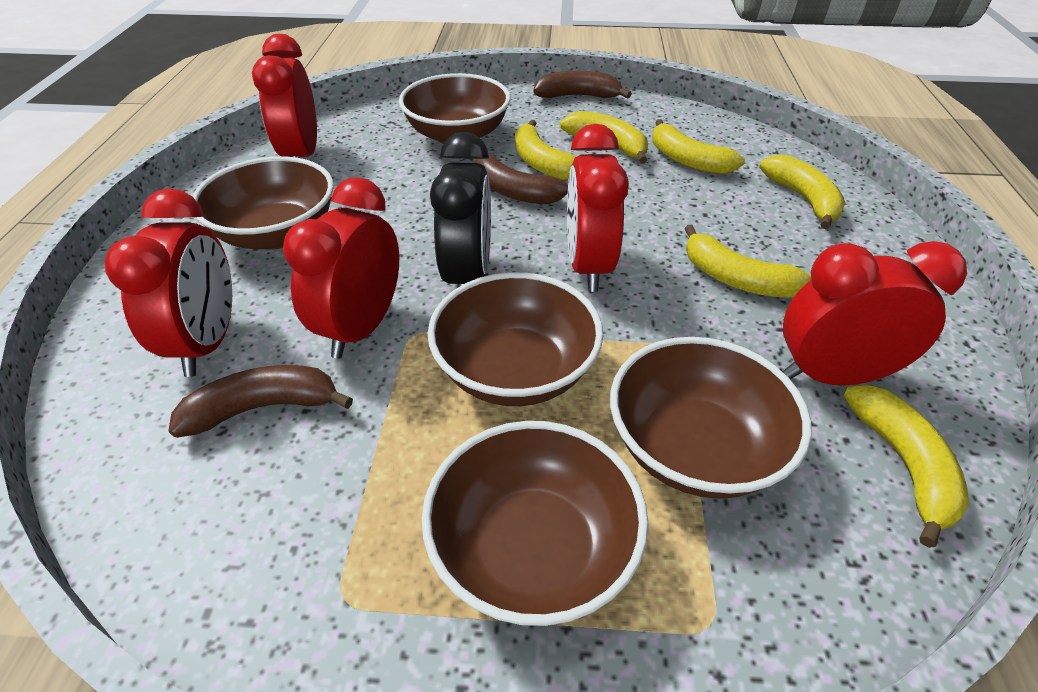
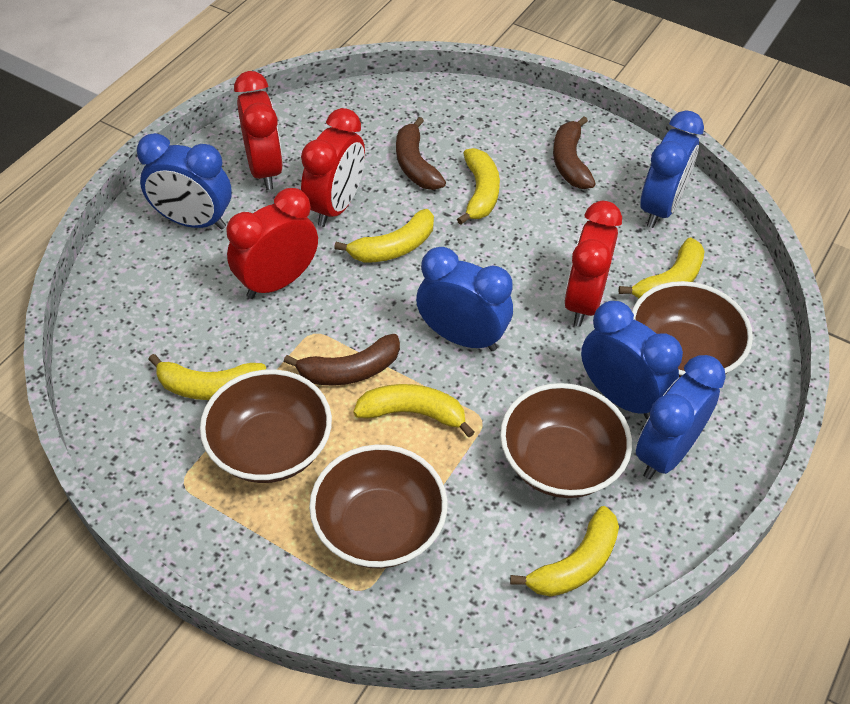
black clock: [430,132,491,287] = 1 -> none = 0
blue clock: none = 0 -> [137,133,232,230] [416,247,513,351] [581,301,683,419] [636,355,726,479] [640,110,704,228] = 5
brown bowl: [192,156,334,250] [399,73,511,144] [422,421,649,626] [427,272,603,406] [610,337,811,499] = 5 -> [200,369,332,483] [309,445,447,568] [500,383,632,498] [632,281,753,377] = 4
red clock: [105,188,232,377] [252,34,317,158] [283,178,399,359] [567,124,629,292] [782,241,967,385] = 5 -> [227,188,318,299] [234,71,283,190] [301,108,365,227] [564,201,622,326] = 4

